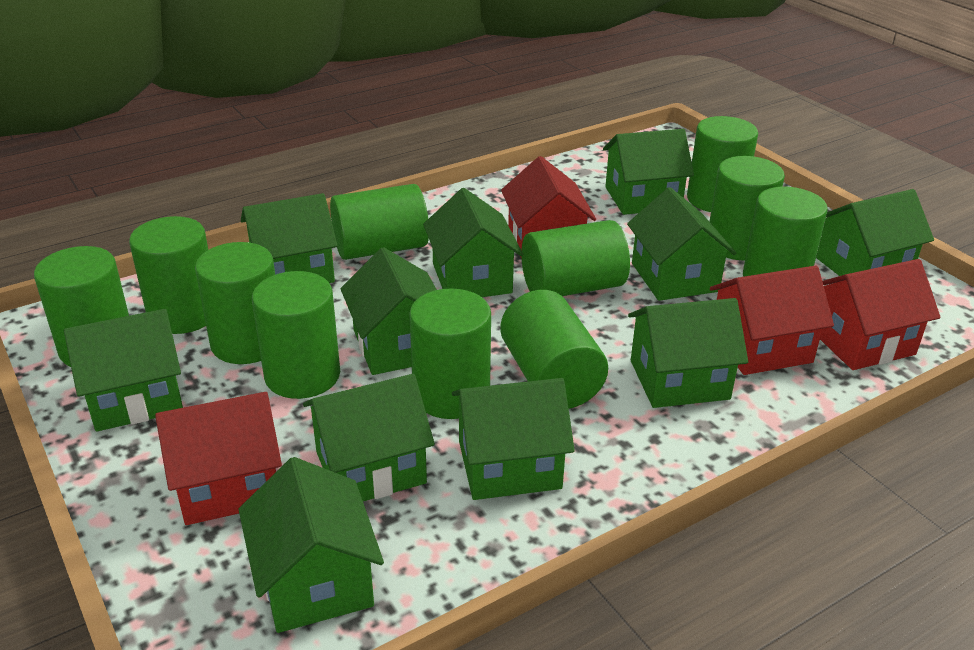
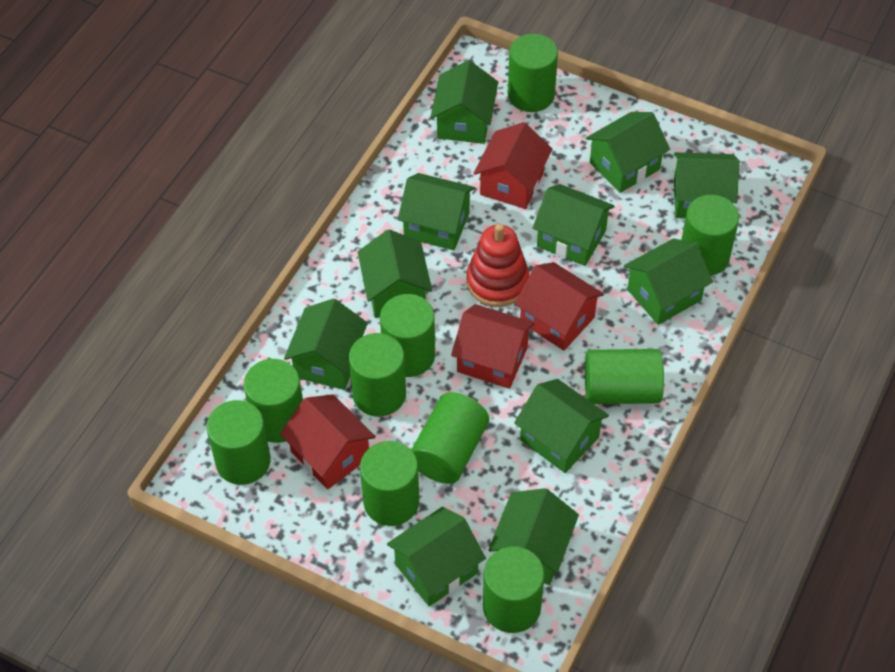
green cylinder: [34,246,129,367] [129,216,208,334] [195,242,275,364] [252,271,340,399] [330,184,429,260] [409,288,491,419] [500,290,608,409] [521,220,630,296] [687,116,758,212] [709,156,785,260] [743,187,828,277] = 11 -> [206,400,271,485] [244,359,303,443] [349,333,406,417] [360,441,419,526] [380,294,435,377] [411,392,489,484] [483,546,545,633] [508,34,558,112] [585,349,664,404] [681,195,739,276] = 10
red stacking toy: none = 0 -> [466,224,529,307] = 1

